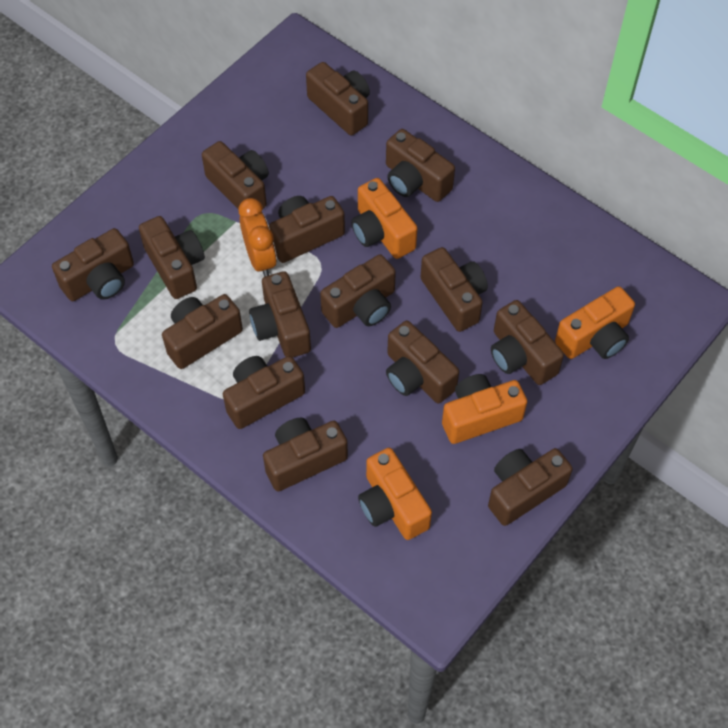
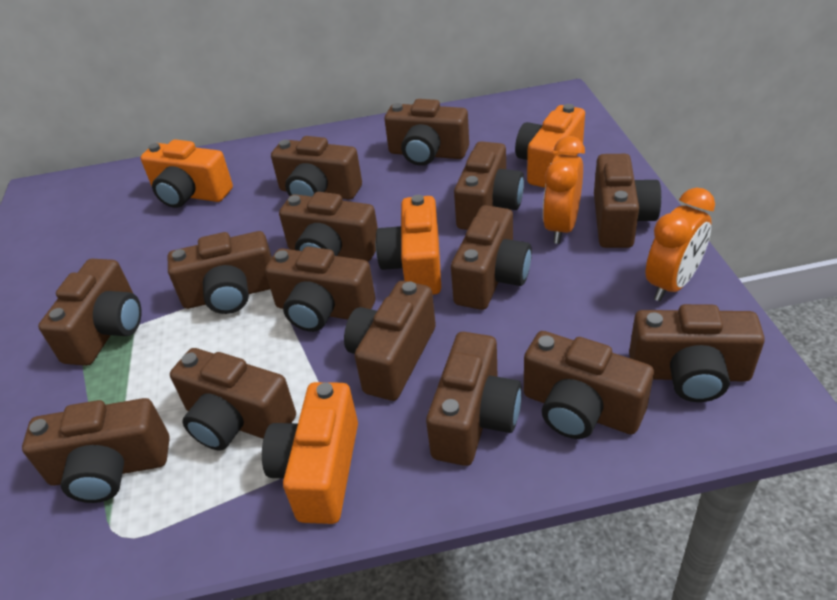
orange clock: [239,198,277,277] = 1 -> [543,136,585,244] [646,188,715,301] = 2

